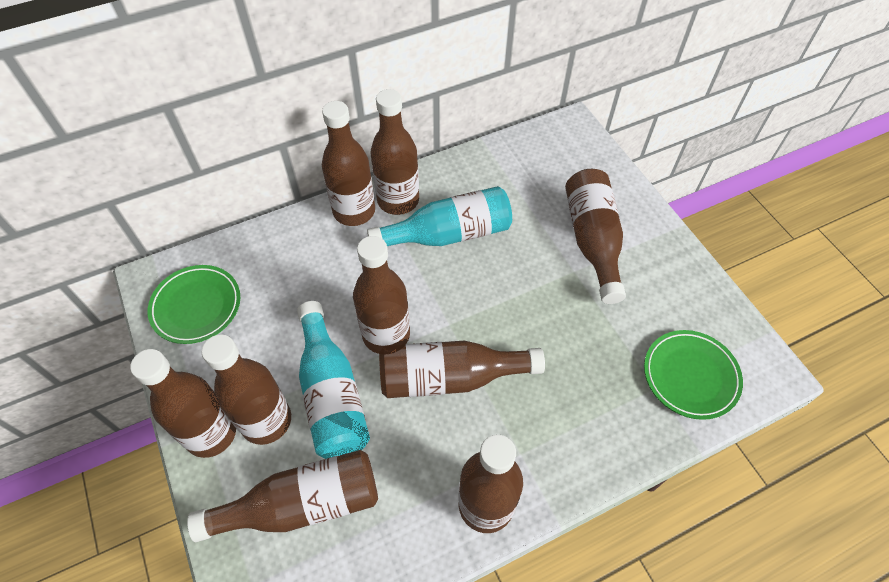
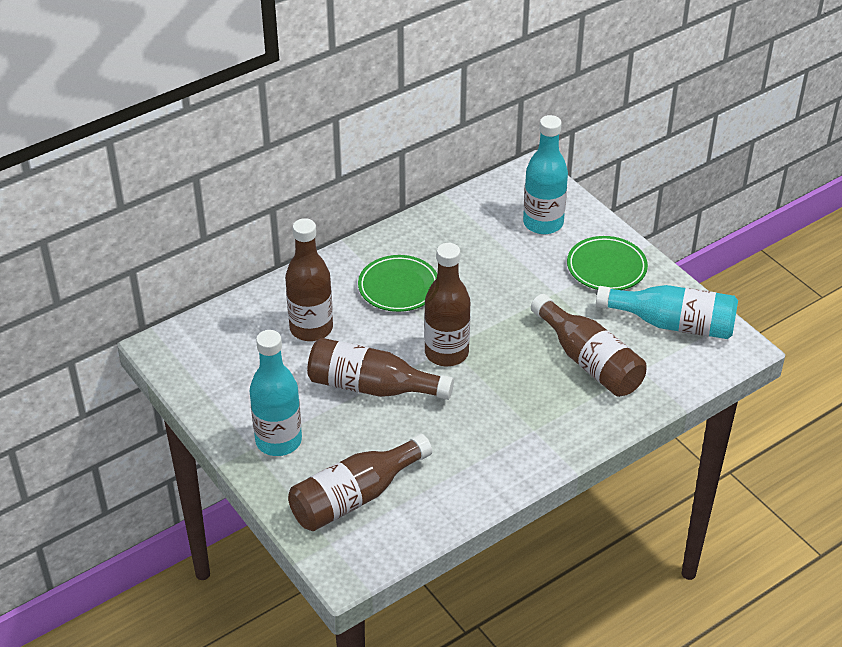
brown bottle: [130,349,236,458] [187,450,378,542] [201,334,291,445] [322,101,375,226] [353,236,410,354] [370,89,419,215] [379,341,545,398] [458,435,523,533] [565,169,626,304] = 9 -> [285,218,333,341] [288,434,432,531] [307,338,454,400] [424,243,470,366] [531,294,647,397] = 5
turquoise bottle: [297,301,370,459] [367,186,512,246] = 2 -> [250,330,302,456] [523,115,568,234] [596,285,738,339] = 3

